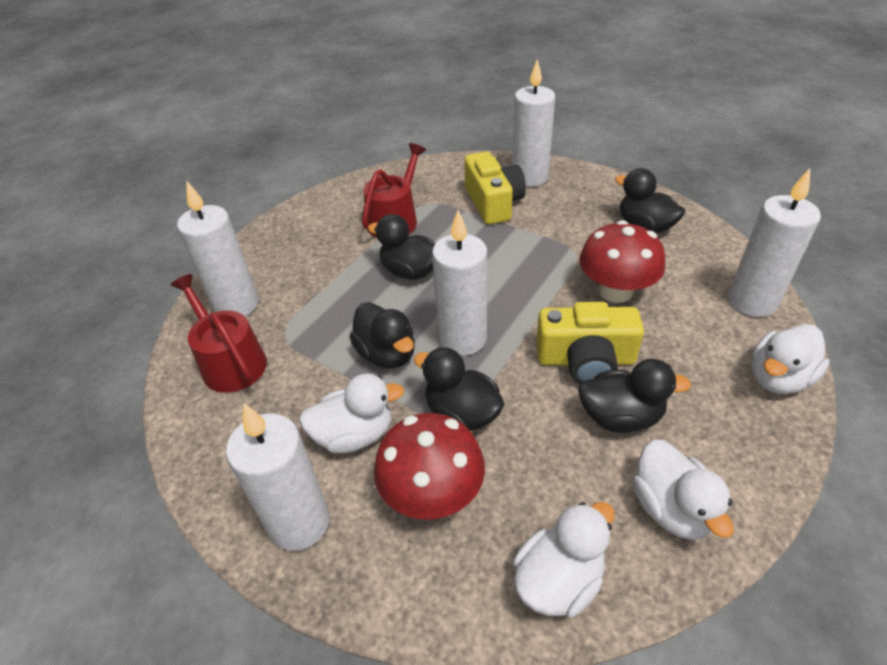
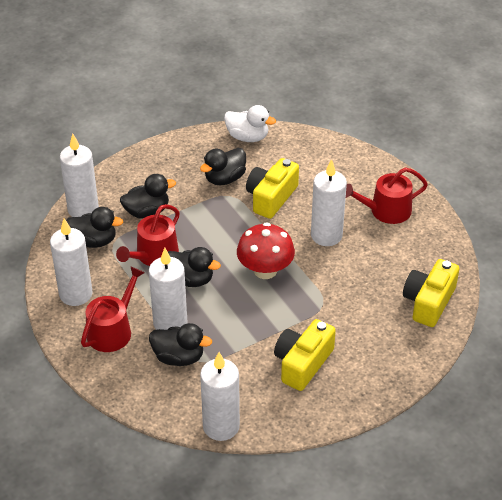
red mushroom: [374,413,485,519] [579,220,665,303] = 2 -> [237,223,295,279] = 1
red watering can: [171,274,267,393] [362,143,426,238] = 2 -> [81,266,145,352] [116,204,180,266] [346,167,428,224] = 3
white duck: [299,373,404,453] [513,502,614,618] [632,440,734,540] [752,324,830,394] = 4 -> [224,105,276,142] = 1
yellow camera: [464,151,526,225] [536,302,644,384] = 2 -> [246,158,299,219] [274,319,336,391] [403,259,459,327] = 3

